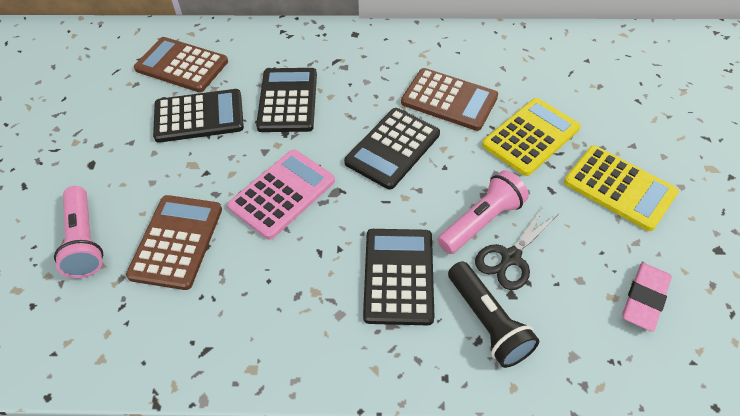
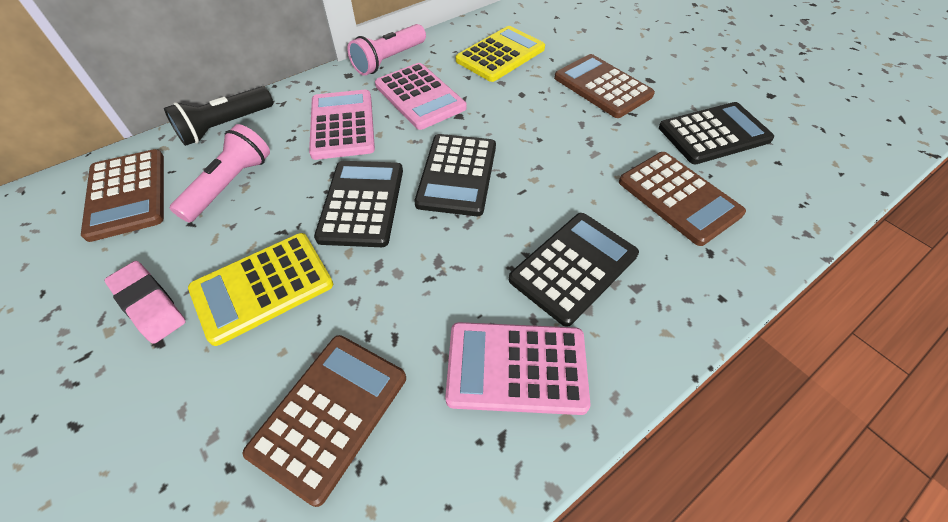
black scissors: [475,206,558,290] = 1 -> none = 0
brown calculator: [126,195,222,290] [134,37,228,92] [401,68,498,131] = 3 -> [81,149,164,242] [242,335,406,507] [554,54,655,118] [619,152,746,246] = 4
pink calculator: [227,150,335,240] = 1 -> [309,90,375,160] [375,63,466,130] [445,322,590,415] = 3

